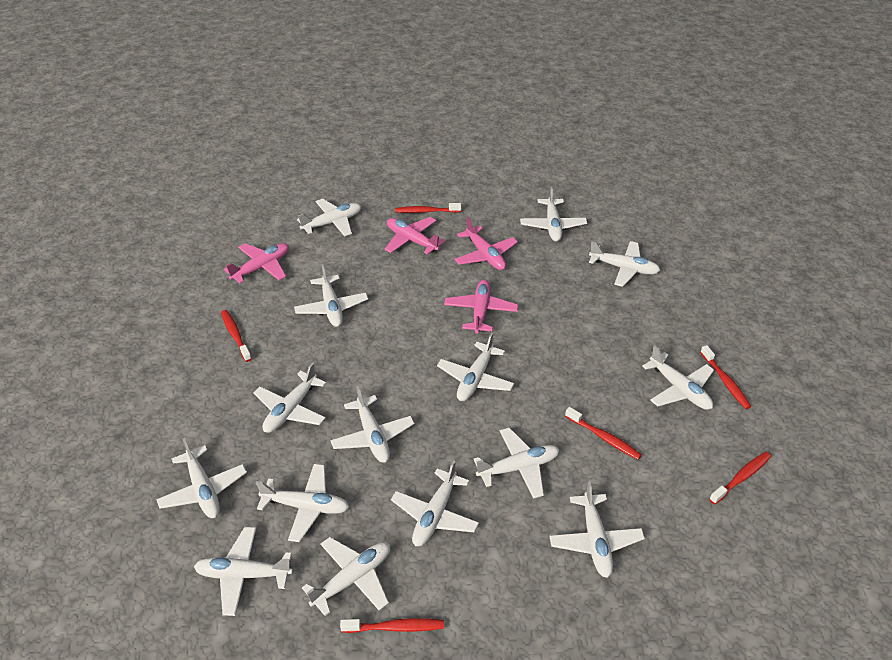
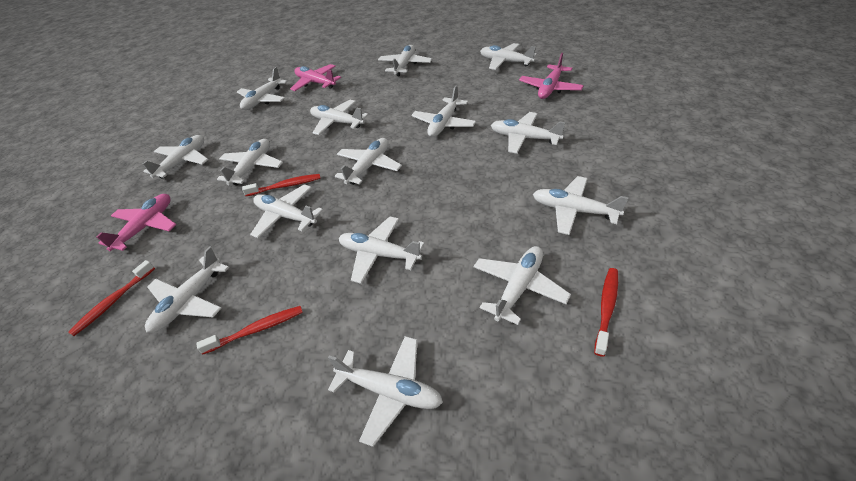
pink plane: [224,243,289,284] [385,217,445,255] [444,279,518,334] [455,217,518,270] = 4 -> [96,194,176,251] [290,64,341,91] [519,53,584,99] = 3
red toothbrush: [221,310,252,362] [340,618,444,633] [395,203,461,213] [565,407,642,460] [700,345,751,409] [709,452,771,504] = 6 -> [68,260,155,336] [196,306,303,355] [242,174,321,196] [594,268,618,357] = 4

